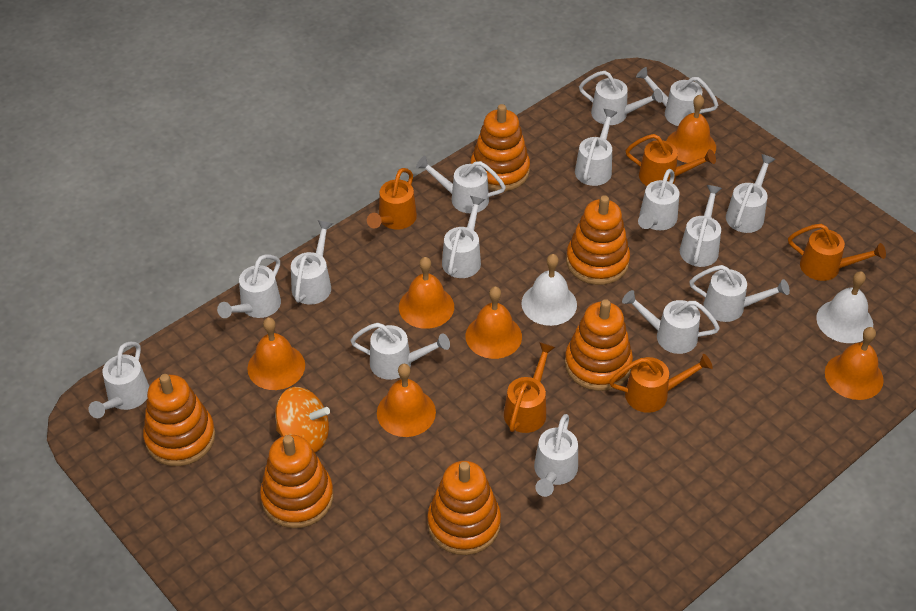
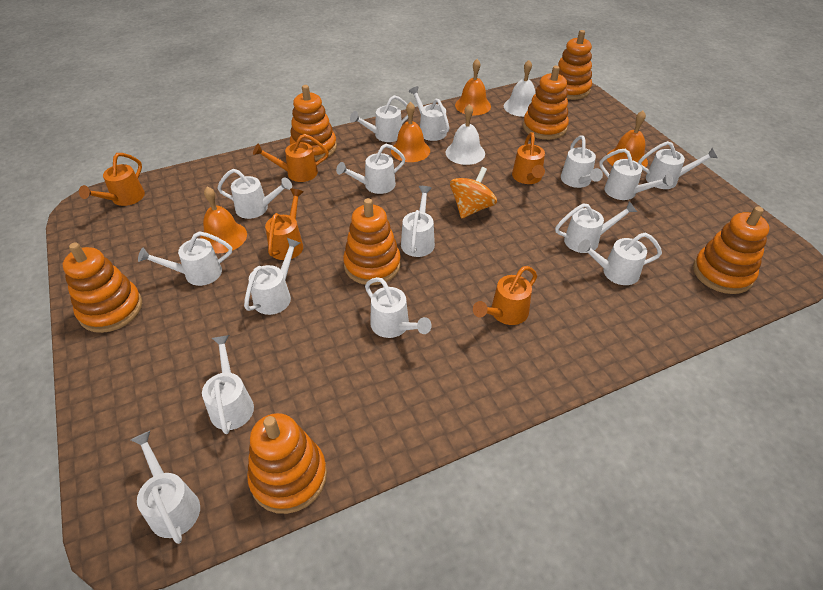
orange bell: [247,317,305,390] [377,364,436,437] [399,257,454,329] [466,286,522,359] [666,95,716,163] [825,327,884,400] = 6 -> [200,187,247,253] [391,102,430,162] [455,59,491,115] [607,111,648,167] = 4
orange stacking toy: [143,374,216,466] [260,435,333,528] [427,461,501,555] [470,104,530,192] [565,299,633,391] [566,195,630,285] = 6 -> [63,242,142,333] [247,413,327,514] [290,85,337,161] [343,198,401,285] [523,66,569,140] [558,30,592,100] [693,206,769,294] = 7

